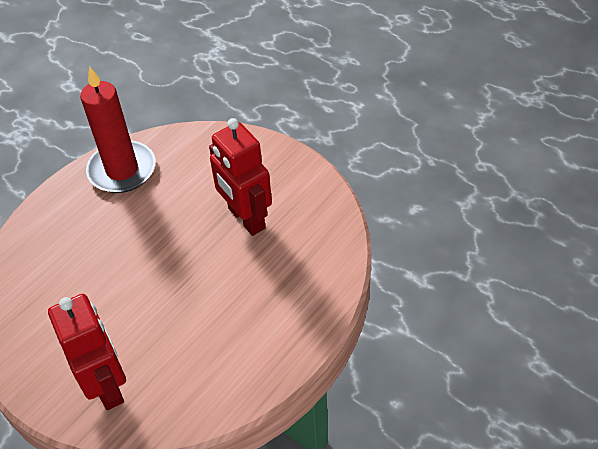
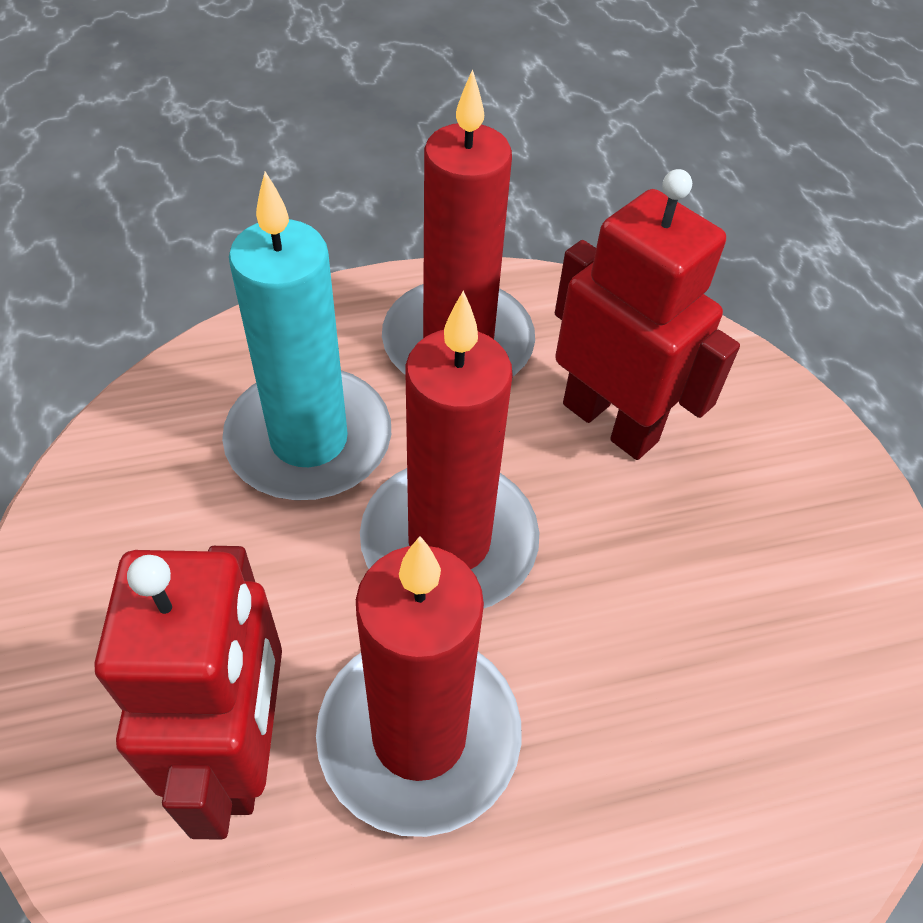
red candle: [80,66,156,193] = 1 -> [316,536,522,837] [360,290,539,609] [382,69,535,377] = 3
turquoise candle: none = 0 -> [222,171,391,500] = 1

